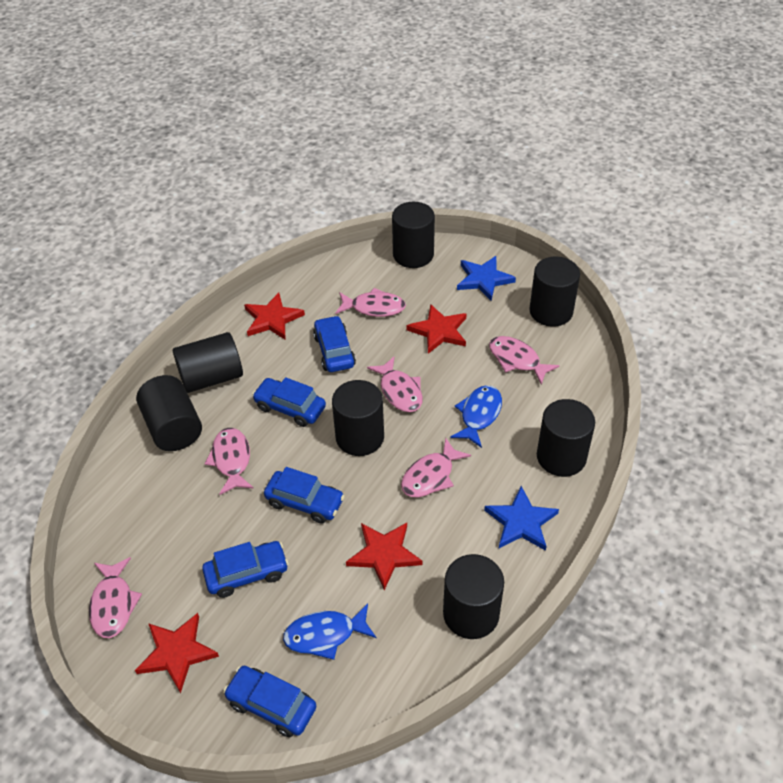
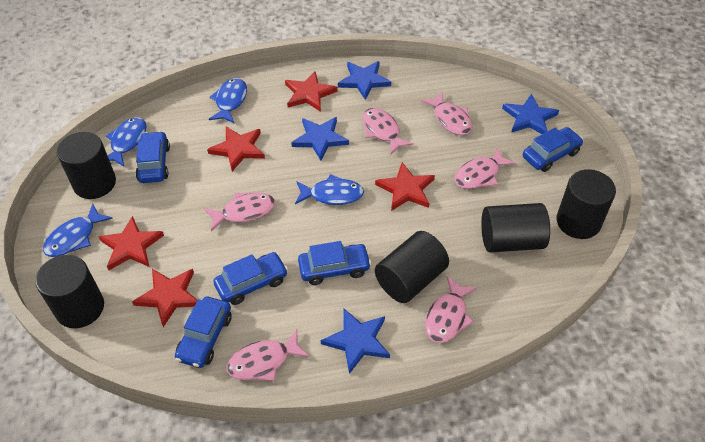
black cylinder: [136,375,202,451] [173,332,243,393] [332,380,384,456] [392,202,435,268] [443,554,504,639] [529,257,580,327] [537,399,595,477] = 7 -> [35,255,104,328] [57,132,116,199] [375,231,449,303] [481,203,550,253] [557,169,616,239] = 5
blue fish: [283,604,377,660] [450,385,502,448] = 2 -> [43,204,113,257] [106,117,147,166] [209,78,247,123] [295,174,364,205] = 4
blue star: [457,256,516,301] [484,486,559,551] = 2 -> [291,117,349,160] [321,308,390,374] [338,61,391,100] [502,94,559,134] = 4
red star: [135,613,219,693] [244,292,305,339] [346,523,423,590] [406,304,467,354] = 4 -> [99,216,164,270] [132,269,197,327] [207,127,265,171] [285,71,338,112] [375,162,435,211] = 5

